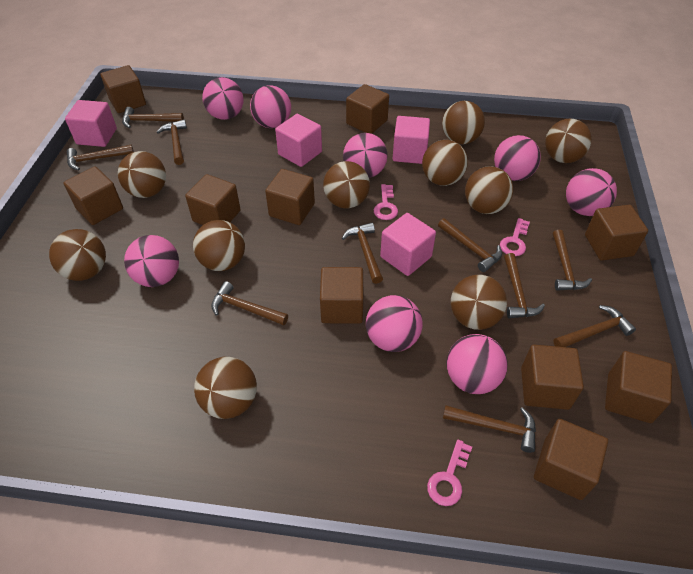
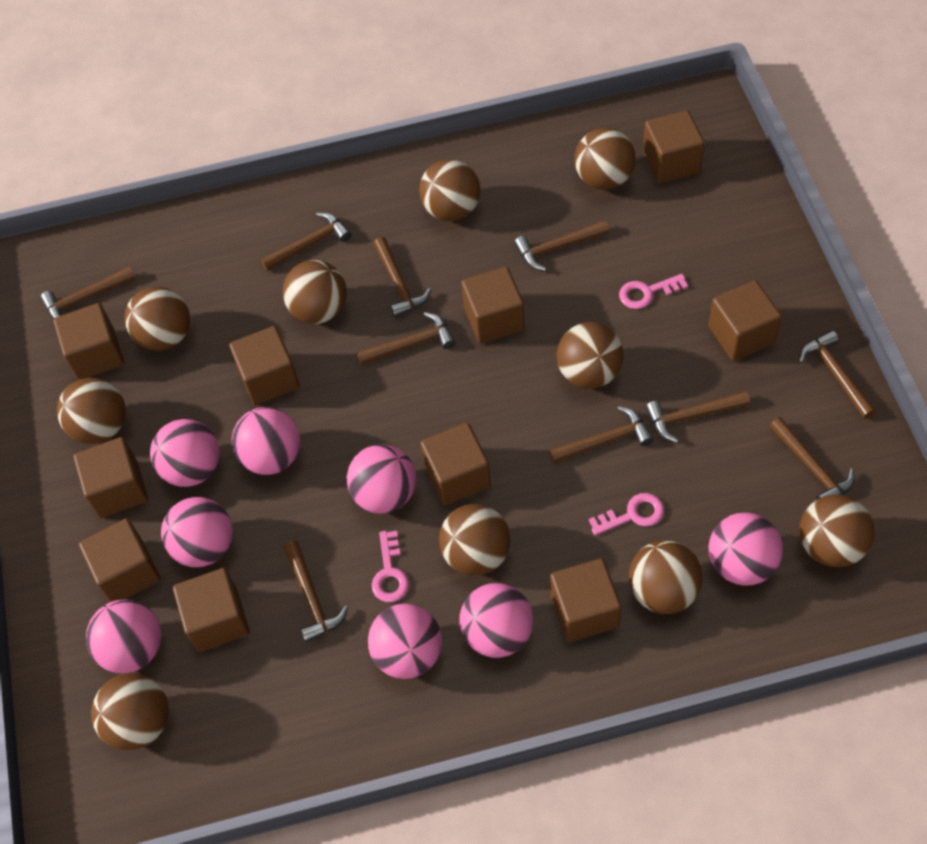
pink cube: [65,100,117,147] [275,114,322,167] [380,213,436,276] [393,116,430,164] = 4 -> none = 0

